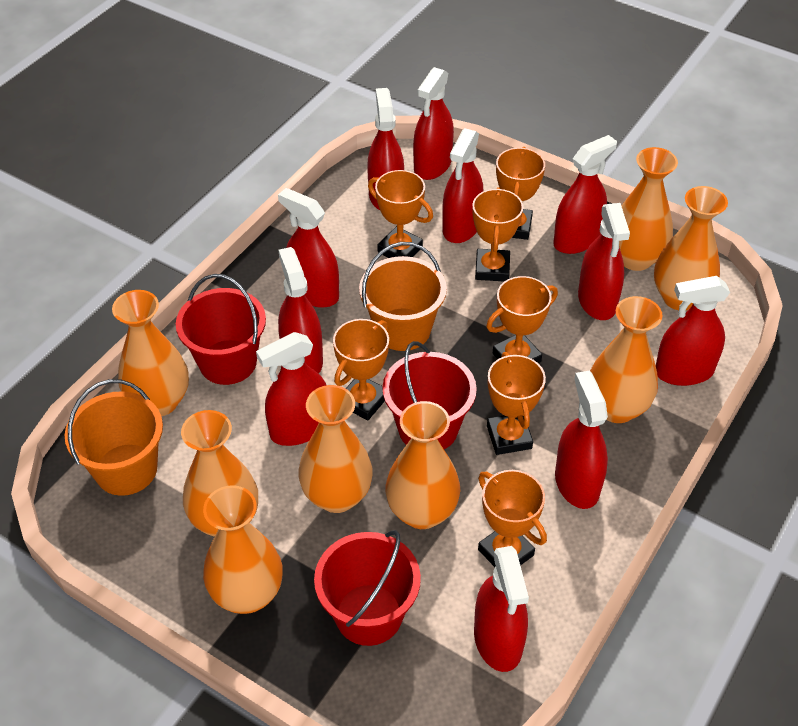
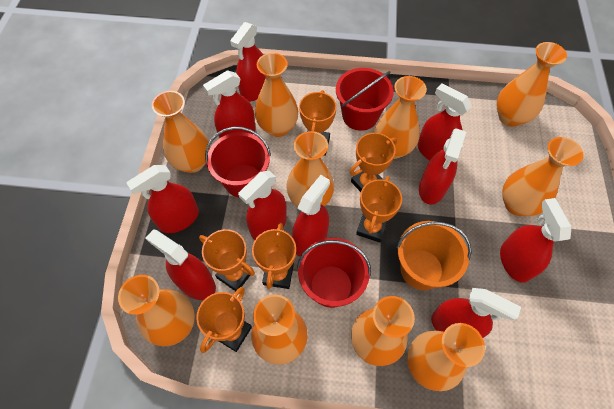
orange bucket: [65,379,163,496] [359,242,447,351] = 2 -> [396,221,471,290] = 1
orange trophy: [333,319,389,421] [368,170,433,258] [472,187,523,281] [478,470,547,567] [486,276,558,363] [487,352,546,455] [496,147,545,240] = 7 -> [196,287,252,353] [199,229,255,291] [252,223,296,289] [299,90,337,156] [350,133,397,192] [356,176,402,243] = 6
orange vase: [112,290,189,416] [181,410,258,536] [203,485,283,614] [298,385,373,513] [385,401,460,529] [590,296,662,423] [619,147,678,271] [654,186,728,310] = 8 -> [118,275,195,346] [152,91,210,173] [251,294,308,365] [255,53,298,137] [286,131,334,207] [351,296,415,366] [374,76,427,159] [407,323,485,391] [497,42,567,127] [502,137,584,216] = 10
red spray bottle: [256,332,326,446] [278,188,339,308] [278,247,323,374] [367,88,404,210] [413,67,454,180] [442,128,483,243] [474,546,529,672] [553,135,617,254] [555,371,608,509] [578,203,630,320] [656,276,730,386] = 11 -> [126,165,199,233] [145,230,216,300] [203,70,256,138] [230,22,266,102] [238,171,287,240] [292,175,330,257] [418,84,472,160] [419,128,466,205] [431,288,521,338] [500,198,572,283] = 10

